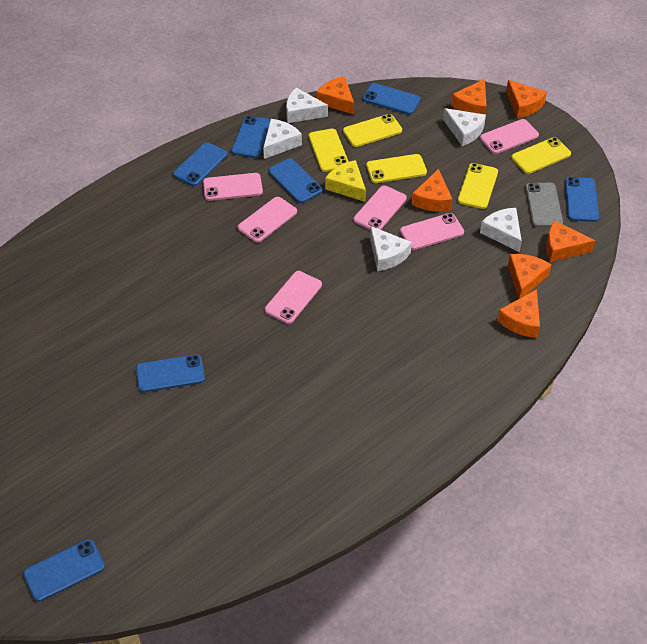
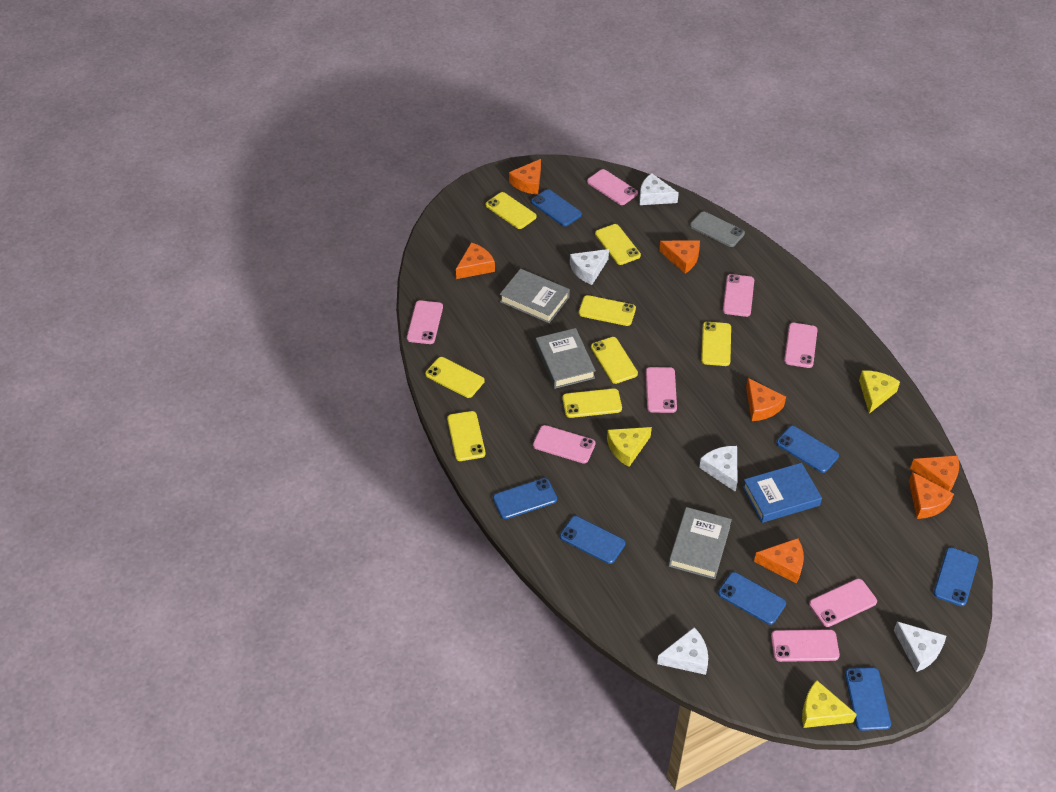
blue book: none = 0 -> [743,463,822,523] = 1
grey book: none = 0 -> [500,269,570,323] [536,328,596,389] [669,507,732,579] = 3
pink phone: [203,173,263,201] [238,197,297,243] [265,271,322,324] [353,185,407,230] [400,213,464,250] [480,119,539,154] = 6 -> [407,300,443,344] [533,425,595,463] [587,169,638,205] [646,367,677,413] [723,274,754,317] [771,629,840,662] [784,323,818,368] [809,579,877,627] = 8
yellow cheese: [325,160,366,202] = 1 -> [607,427,652,467] [802,680,857,728] [859,371,900,414] = 3
yellow phone: [309,129,349,172] [343,114,402,147] [366,154,427,183] [458,163,498,209] [511,137,571,174] = 5 -> [425,357,484,398] [447,411,486,461] [486,192,537,229] [562,388,622,418] [579,295,636,326] [591,337,638,384] [595,224,641,265] [701,322,731,366] = 8

